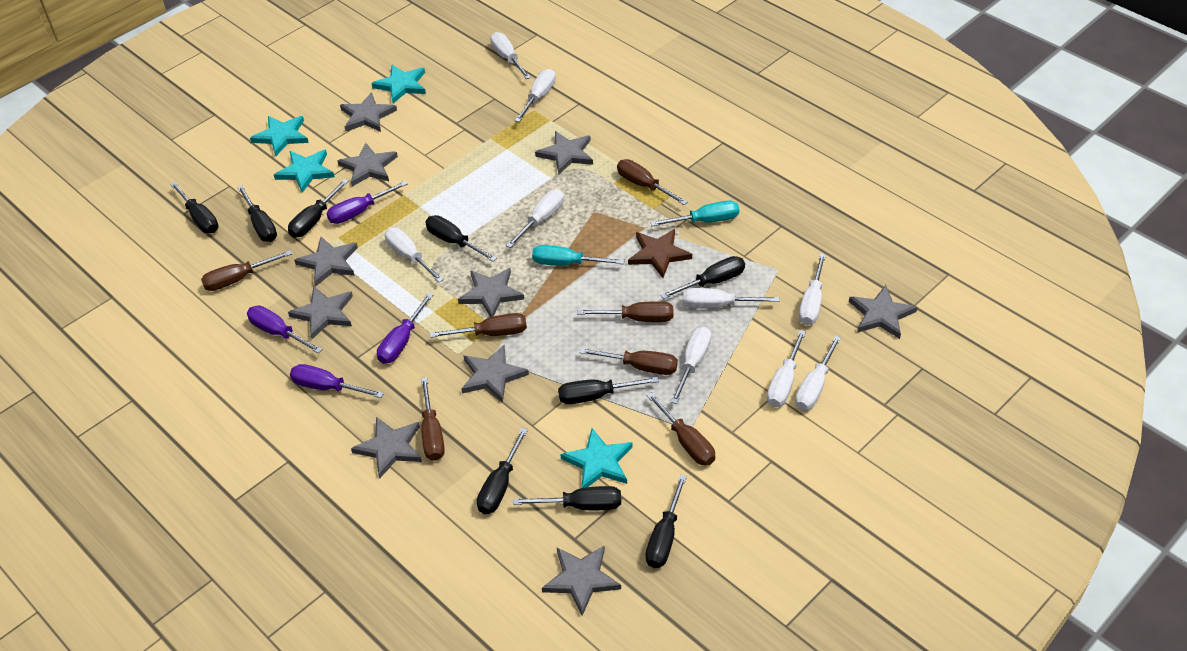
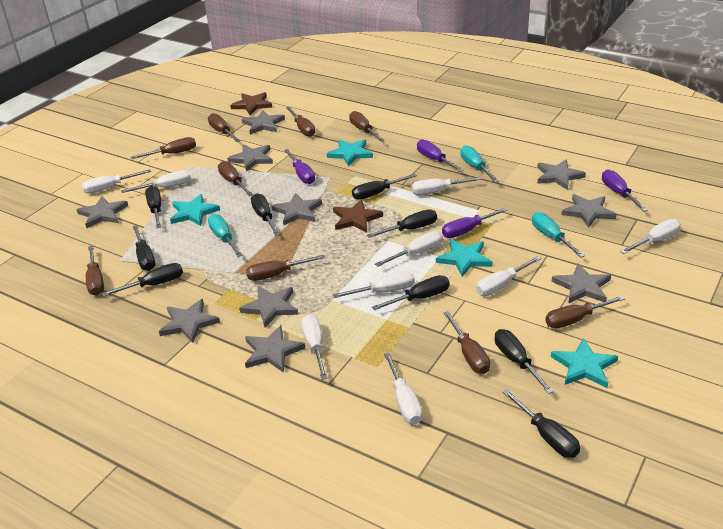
brown screwdriver: [201,250,292,291] [421,377,445,461] [430,313,527,338] [577,301,673,322] [579,348,678,375] [617,159,688,205] [646,392,715,466] = 7 -> [86,245,104,295] [131,137,196,159] [208,113,241,142] [218,161,253,196] [246,255,326,281] [286,107,316,137] [349,111,385,142] [444,311,490,374] [545,296,625,328] = 9
brown star: [628,229,692,278] = 1 -> [230,92,272,115] [333,199,383,233] = 2
turquoise screwdriver: [532,245,625,266] [650,200,739,226] = 2 -> [208,214,243,257] [460,145,499,183] [532,212,585,257] = 3

